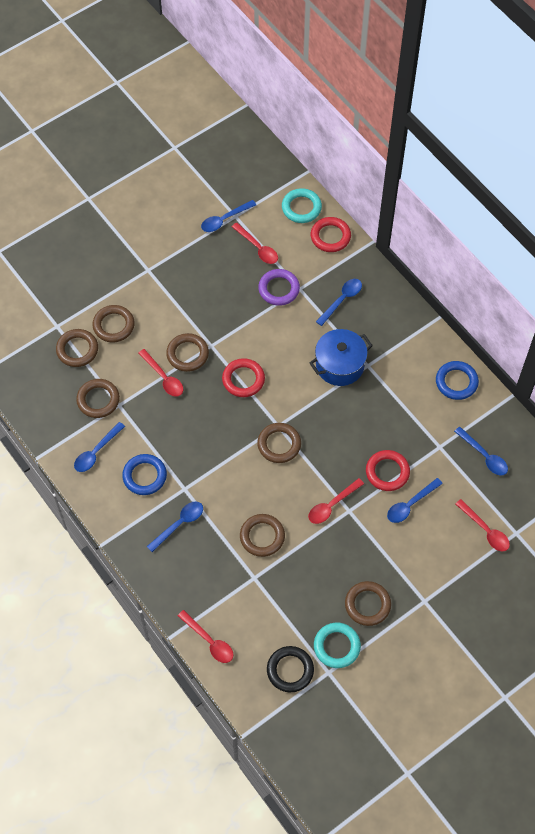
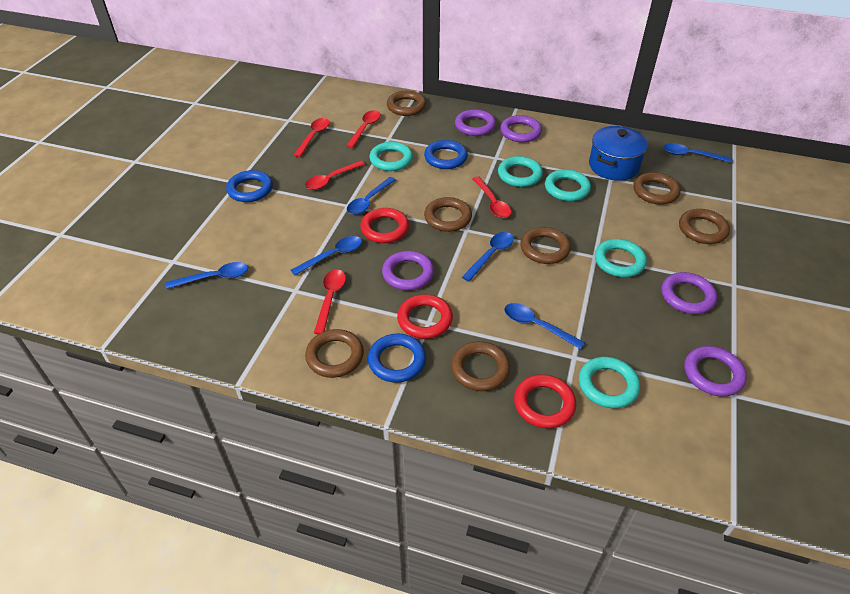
black ring: [267,646,314,692] = 1 -> none = 0
blue ring: [122,454,167,495] [436,361,479,400] = 2 -> [226,170,273,202] [368,334,426,383] [424,140,468,169] = 3
purple ring: [258,269,300,306] = 1 -> [382,251,434,290] [455,109,496,136] [500,115,542,143] [661,272,717,314] [684,346,747,397] = 5
turquoise ring: [282,188,322,223] [314,623,361,668] = 2 -> [369,142,413,171] [498,156,543,187] [545,169,591,201] [579,357,640,408] [595,239,647,277] = 5

